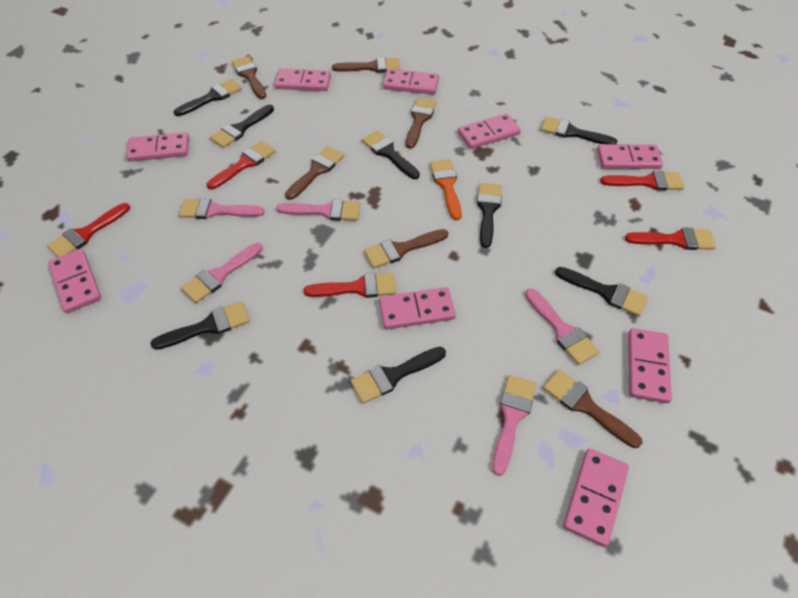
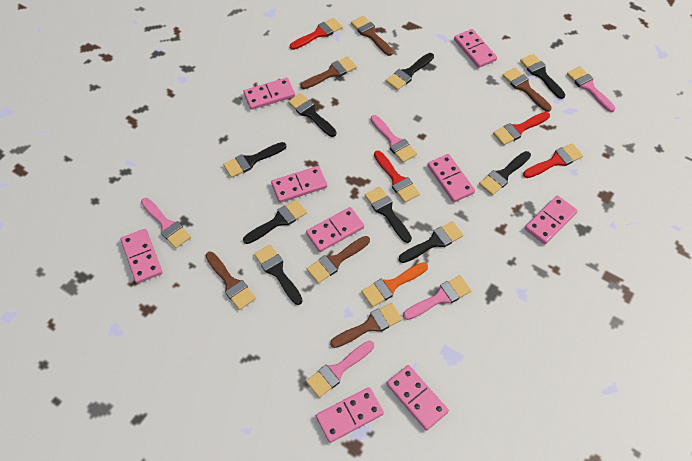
black brush: [151,301,249,350] [174,79,242,116] [210,105,274,148] [351,347,446,404] [362,130,420,179] [477,183,502,248] [541,116,617,144] [555,267,648,316] = 8 -> [223,142,286,178] [243,199,307,244] [254,244,303,305] [288,93,336,137] [365,187,412,243] [386,53,434,90] [399,221,463,263] [479,151,531,195] [520,54,565,99] = 9
red brush: [47,203,130,257] [207,141,276,189] [304,273,396,298] [600,171,684,191] [625,228,716,250] = 5 -> [290,18,343,50] [374,151,420,203] [493,112,550,145] [523,143,583,178] = 4

